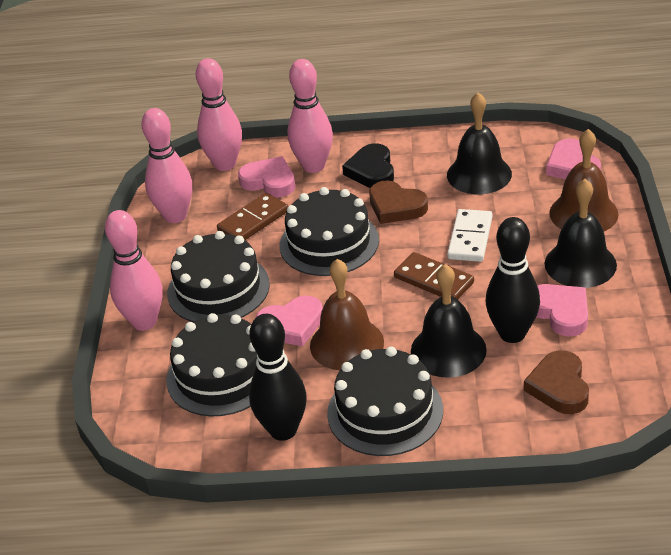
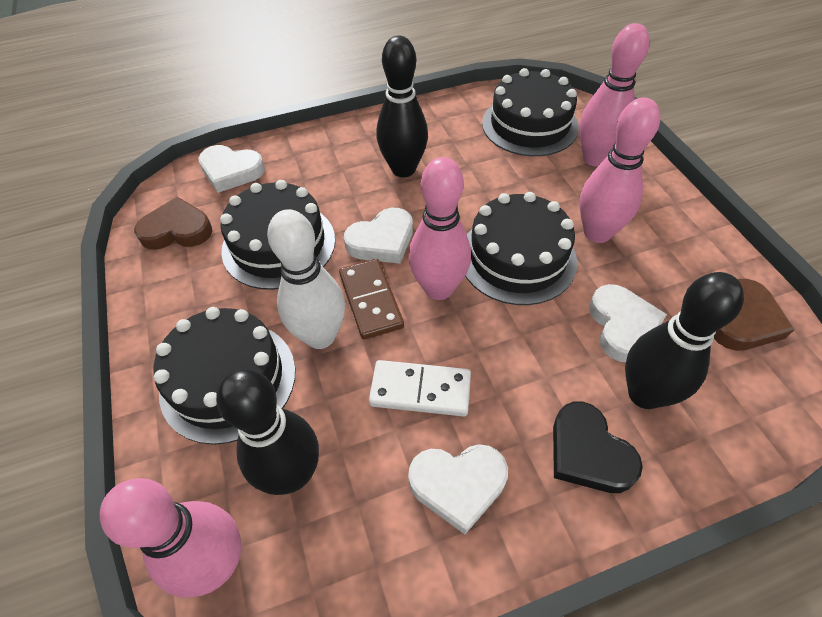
black bell: [411,264,487,378] [447,92,512,194] [545,179,617,288] = 3 -> none = 0
black bowling pin: [249,314,307,441] [486,217,540,343] = 2 -> [216,369,319,495] [376,36,428,177] [625,272,744,409] = 3
brown bell: [310,259,384,370] [549,129,619,231] = 2 -> none = 0
brown domino: [217,193,288,240] [394,252,474,300] = 2 -> [339,259,404,339] = 1
pink heart: [238,156,296,197] [255,295,323,347] [536,284,588,337] [546,138,601,179] = 4 -> none = 0
white bowling pin: none = 0 -> [267,209,345,349] = 1
white heart: none = 0 -> [198,145,265,193] [344,208,413,264] [408,444,508,534] [589,284,667,362] = 4

